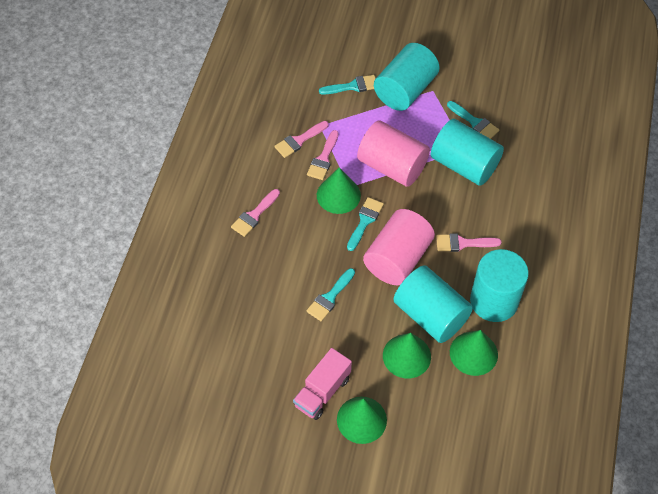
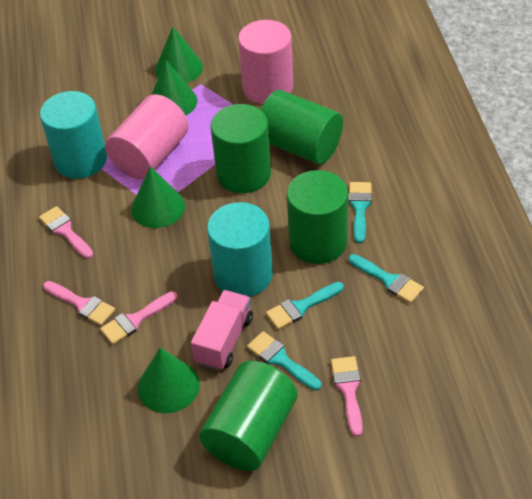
green cylinder: none = 0 -> [199,361,297,471] [211,104,271,193] [261,90,343,164] [287,170,348,264] = 4
turquoise cylinder: [374,43,440,111] [393,265,473,343] [431,119,504,186] [470,249,529,322] = 4 -> [40,91,107,179] [207,202,273,297] = 2

